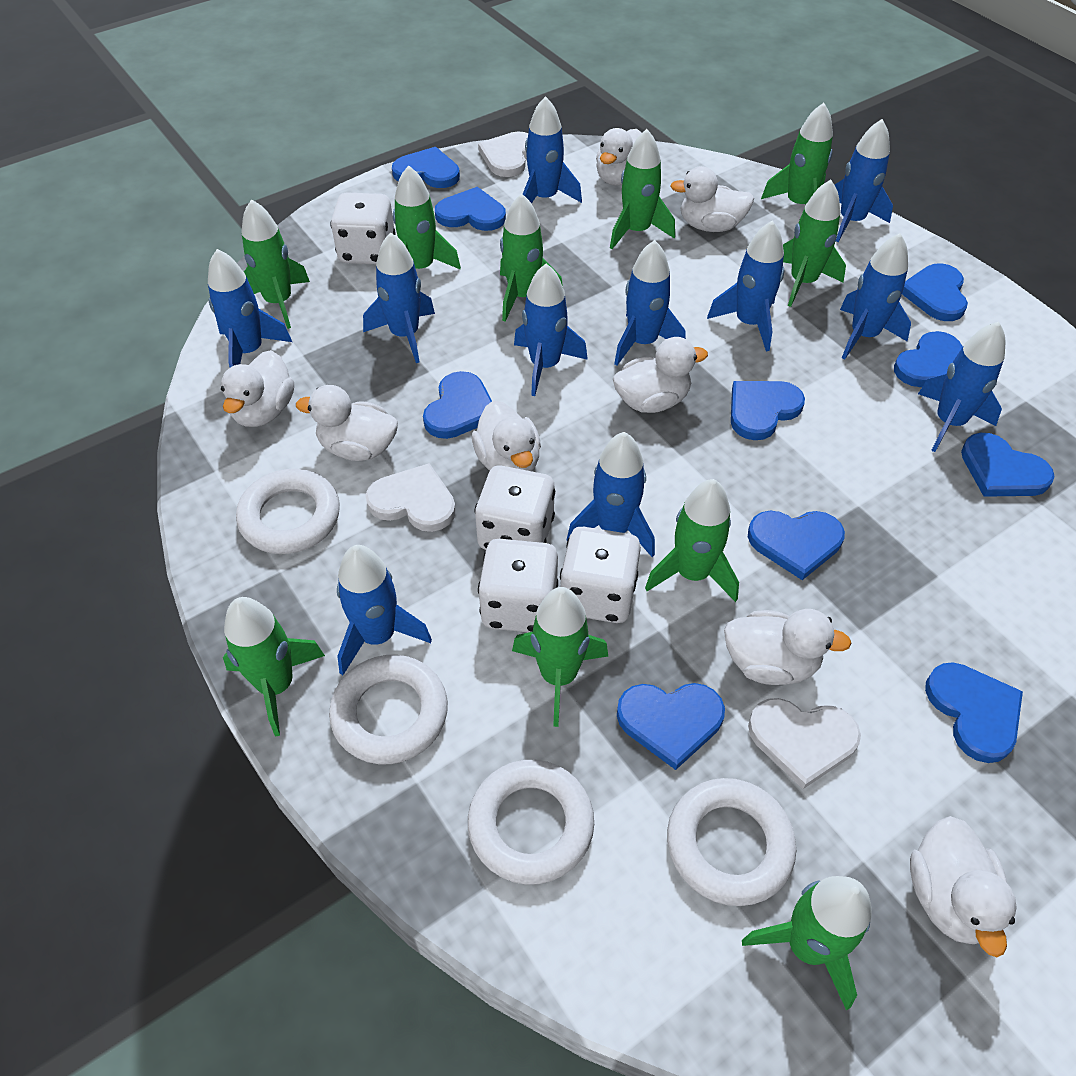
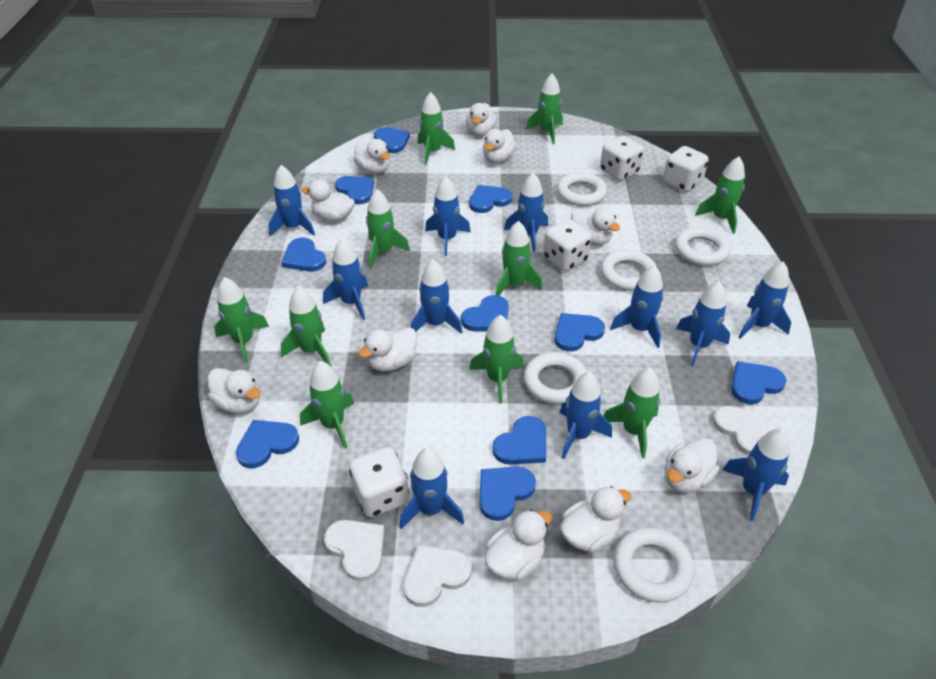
white duck: [221,350,294,427] [296,385,398,461] [472,401,541,472] [596,128,642,186] [613,337,708,413] [670,166,754,232] [724,609,852,685] [910,816,1017,957] = 8 -> [208,368,260,413] [302,179,355,222] [354,139,390,174] [358,327,417,372] [466,103,497,136] [483,129,517,163] [484,510,552,581] [560,486,631,553] [571,208,620,246] [665,438,719,493] = 10
white ring: [236,469,340,554] [329,655,448,764] [468,760,594,885] [667,778,796,906] = 4 -> [524,352,587,404] [557,172,607,206] [600,250,656,291] [614,527,694,603] [675,227,731,266] = 5

